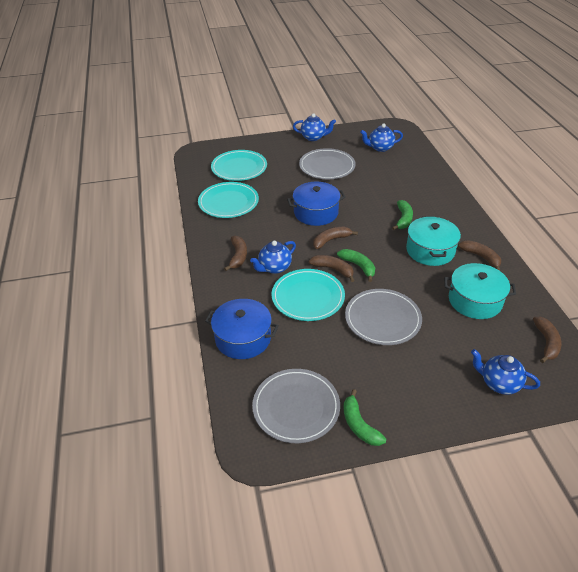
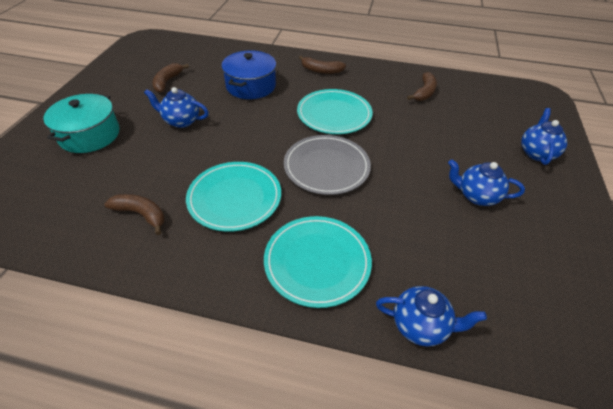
blue pot: [205,299,279,359] [287,182,346,226] = 2 -> [222,50,276,99] = 1
brown banana: [224,236,247,271] [309,255,355,282] [313,227,358,249] [458,240,501,271] [533,317,561,363] = 5 -> [104,194,165,235] [152,63,189,93] [299,56,346,74] [407,72,437,101] = 4
green banana: [337,249,375,282] [344,389,386,446] [392,200,413,230] = 3 -> none = 0
grey plate: [252,369,340,443] [299,148,356,179] [345,289,422,345] = 3 -> [284,135,371,195] = 1
turquoise pot: [406,216,461,266] [444,263,516,319] = 2 -> [43,94,120,153] = 1

